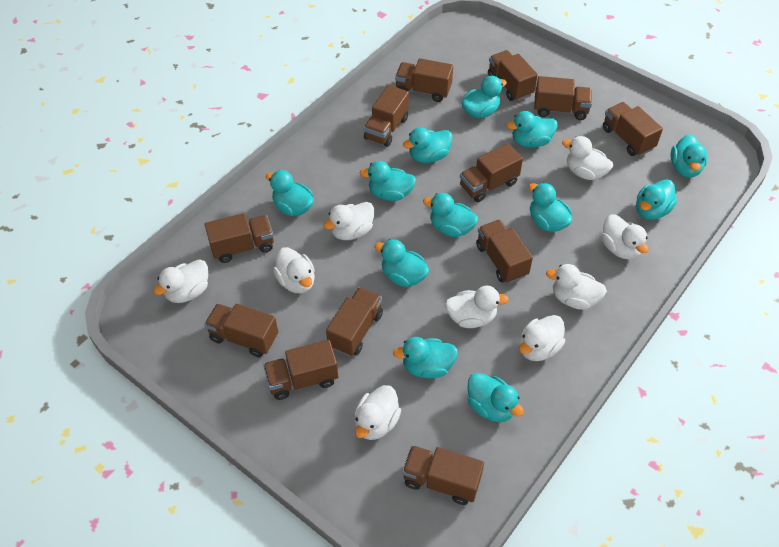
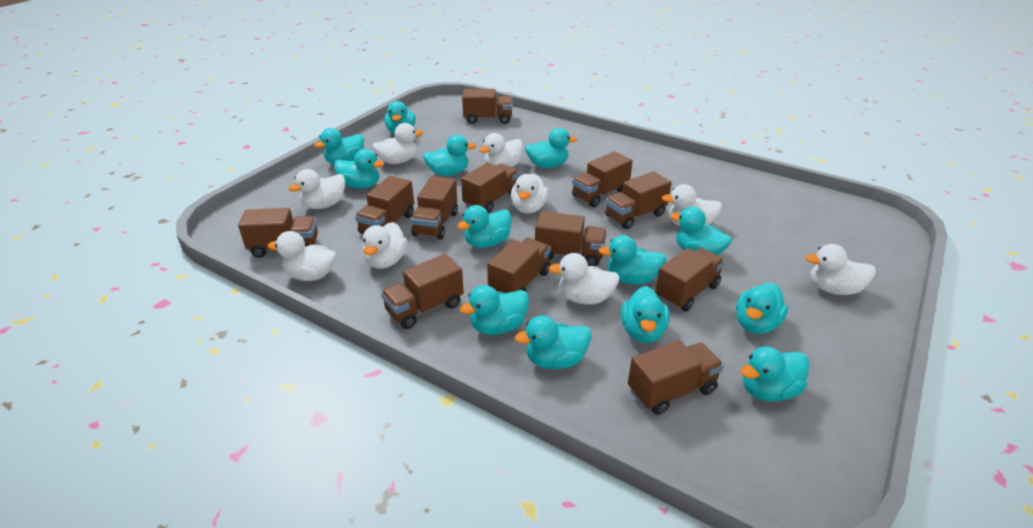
turquoise duck: [266,170,314,216] [359,161,416,201] [374,239,429,287] [393,337,458,378] [403,127,453,163] [423,193,478,237] [462,76,507,119] [467,373,524,422] [507,111,557,148] [528,183,572,232] [636,179,677,220] [671,134,708,177] = 12 -> [314,128,364,164] [334,149,384,189] [385,101,415,134] [423,135,476,176] [457,205,512,248] [460,285,529,335] [515,315,592,369] [525,128,577,168] [598,235,666,285] [621,286,670,343] [670,207,732,255] [736,283,788,334] [741,347,810,402] = 13

